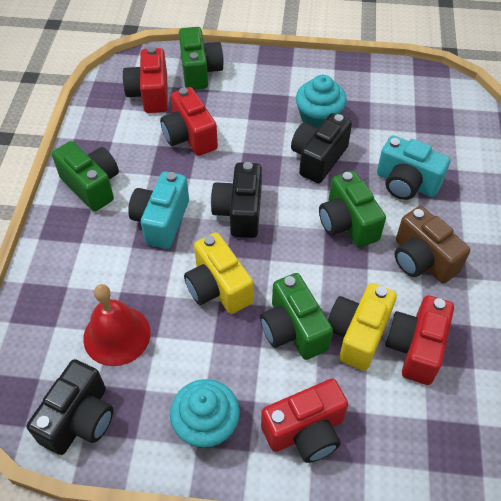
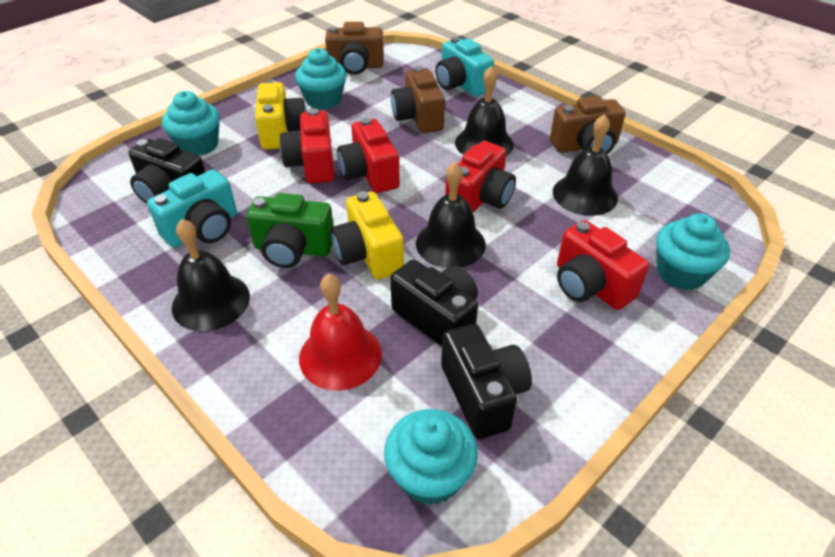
black bell: none = 0 -> [172,219,250,331] [416,162,486,268] [455,66,514,156] [553,114,618,216] = 4
brown camera: [394,206,470,284] = 1 -> [325,22,384,75] [391,66,445,133] [550,96,625,154] = 3
green camera: [52,141,119,211] [179,27,224,90] [260,273,333,360] [319,171,386,248] = 4 -> [246,193,334,268] = 1
turquoise cupcake: [170,379,240,449] [296,75,347,128] = 2 -> [162,91,220,156] [295,48,346,110] [384,409,478,505] [656,213,730,290] = 4

